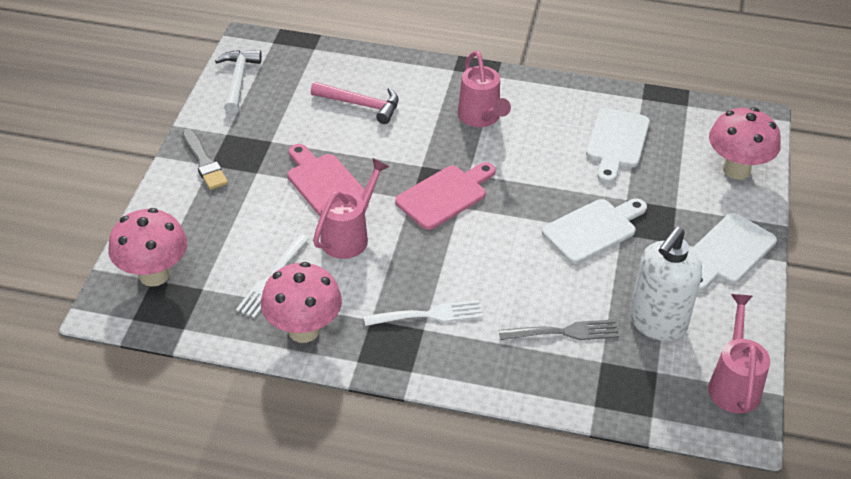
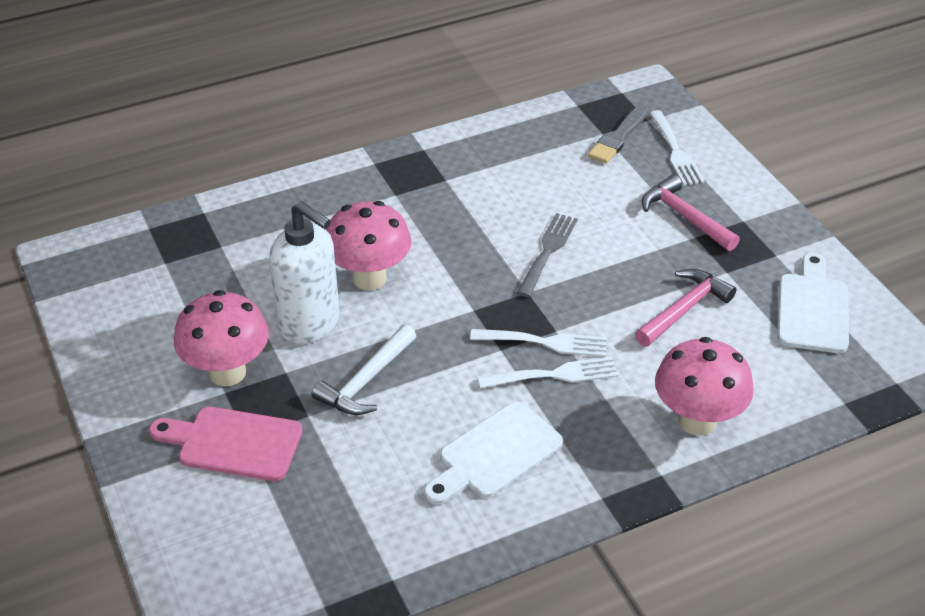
pink cutting board: [288,144,365,216] [395,162,496,230] = 2 -> [149,407,303,481] = 1
pink hammer: [311,82,399,124] = 1 -> [635,269,736,347] [642,175,740,251] = 2
pink watering can: [313,158,390,259] [458,51,511,127] [708,294,770,413] = 3 -> none = 0
white cutting board: [542,198,647,264] [586,108,650,183] [691,213,777,291] = 3 -> [424,402,564,505] [777,253,849,353] = 2
white fork: [236,234,309,318] [364,300,483,326] = 2 -> [470,329,607,357] [478,357,618,388] [649,110,705,186] = 3

